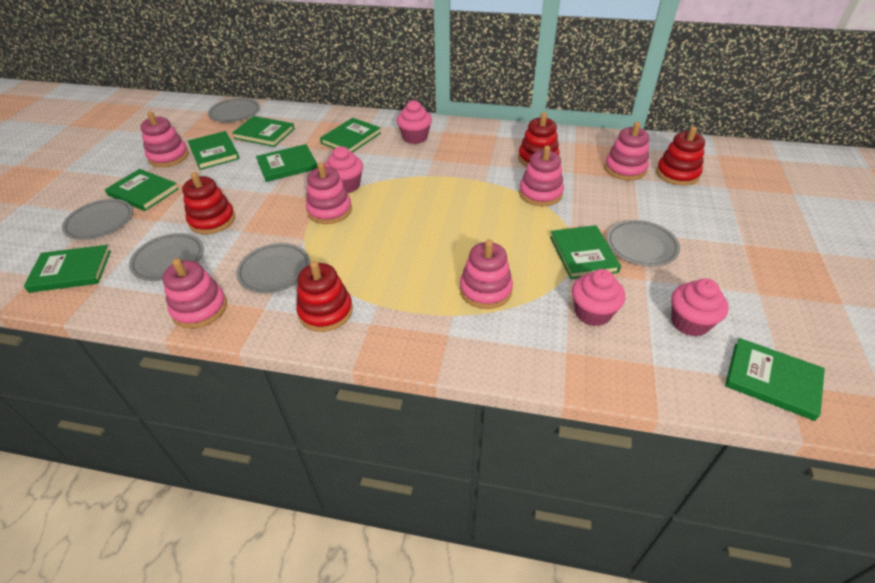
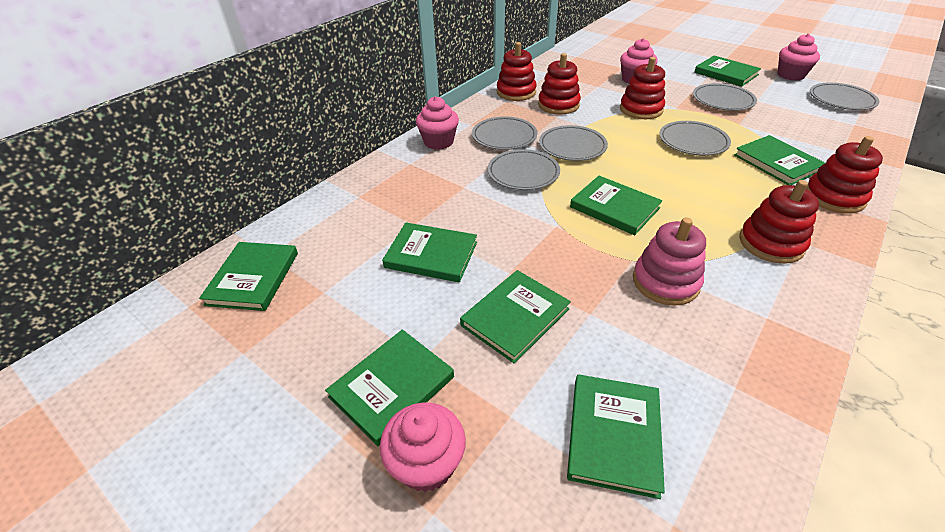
grey plate: [62,199,133,240] [129,233,204,281] [208,98,260,122] [236,243,310,293] [607,220,680,267] = 5 -> [472,116,537,150] [488,149,560,190] [539,125,608,161] [659,121,731,156] [693,83,757,111] [810,83,879,110] = 6
pink stacking toy: [140,112,189,167] [163,258,227,329] [306,162,352,224] [460,239,513,309] [519,146,564,206] [604,122,649,180] = 6 -> [633,217,706,306] = 1
red stacking toy: [182,172,235,234] [296,261,353,332] [518,112,559,167] [656,126,705,186] = 4 -> [497,42,537,101] [538,53,581,115] [620,57,665,119] [739,180,819,264] [806,136,883,214] = 5

